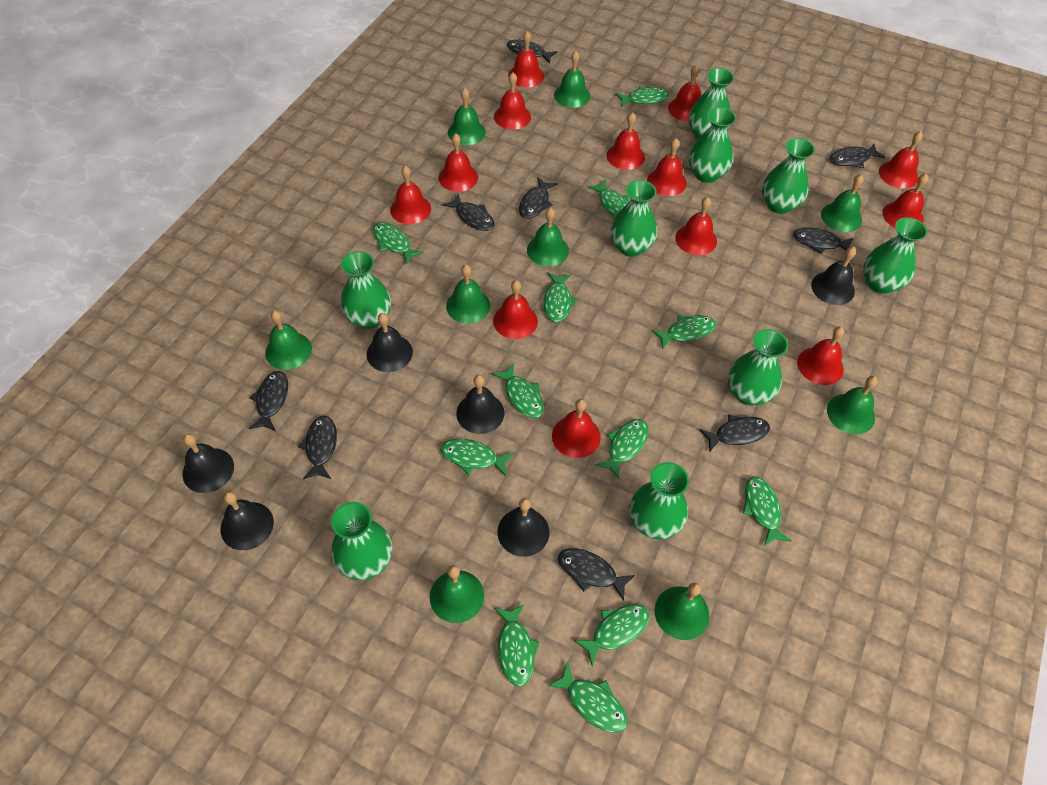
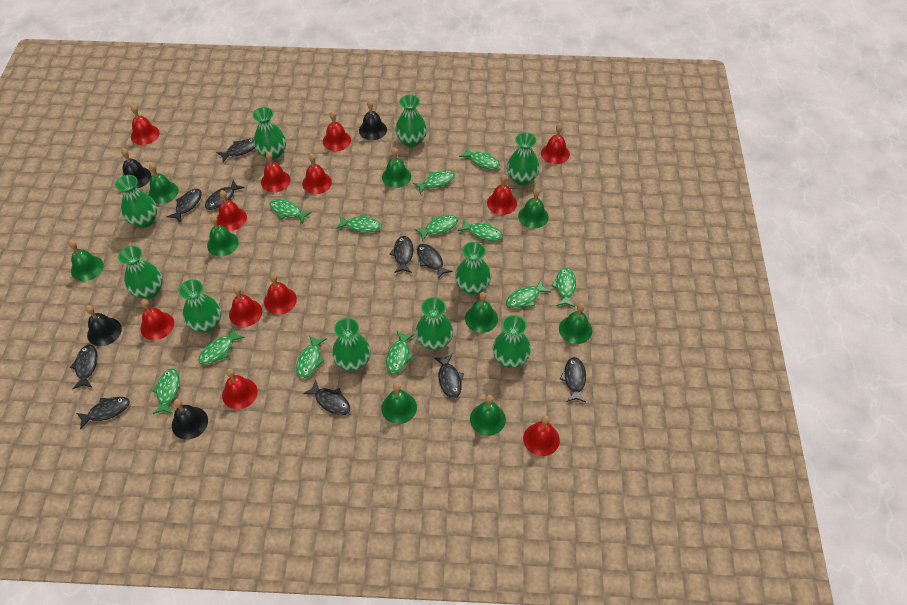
black bell: [182,434,234,493] [220,491,274,550] [367,313,413,372] [456,375,504,434] [497,498,550,557] [811,247,856,305] = 6 -> [86,305,122,346] [121,149,152,188] [172,399,208,440] [359,100,387,140] = 4
black fish: [249,371,288,431] [298,416,337,479] [442,193,494,231] [507,40,558,63] [519,177,557,219] [558,548,635,601] [699,415,770,452] [793,228,854,254] [830,144,885,168] = 9 -> [70,345,97,389] [76,397,130,430] [167,189,202,223] [205,180,244,210] [216,139,255,162] [303,380,350,415] [389,236,413,273] [417,244,452,279] [434,354,464,398] [560,357,586,402] = 10
green vase: [331,502,392,580] [340,251,391,329] [610,180,657,257] [630,462,689,539] [689,68,734,139] [689,107,736,183] [728,329,788,405] [762,138,815,214] [863,217,928,294] = 9 -> [115,175,157,228] [118,246,163,299] [179,279,221,332] [253,107,286,160] [332,318,371,371] [395,95,427,147] [416,297,453,350] [455,242,491,295] [493,315,531,368] [507,132,540,185] = 10
red bell: [390,166,431,224] [439,134,478,192] [493,280,538,339] [494,72,531,130] [508,31,544,87] [552,399,601,458] [606,112,645,170] [647,138,687,196] [668,65,701,122] [676,197,717,255] [797,326,844,385] [879,131,923,189] [883,173,928,228] = 13 -> [131,105,160,145] [140,299,174,340] [217,190,247,231] [222,368,258,409] [229,286,262,327] [261,152,291,192] [264,274,297,314] [302,154,332,194] [323,111,351,151] [487,175,517,215] [523,415,560,456] [541,124,570,164] = 12

